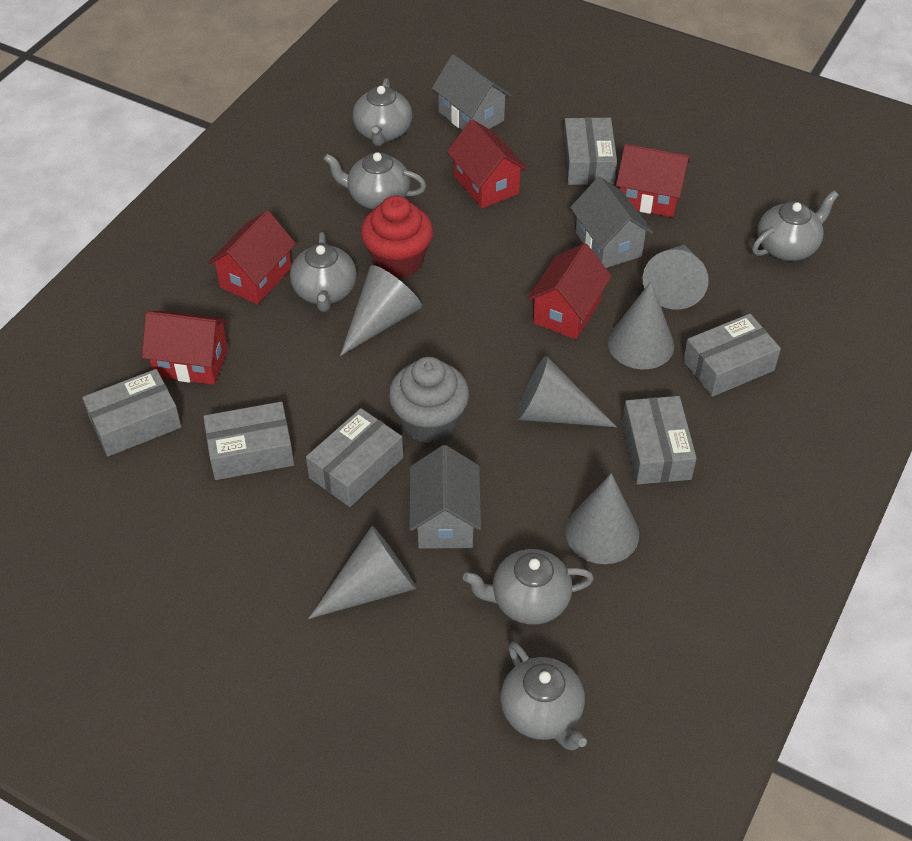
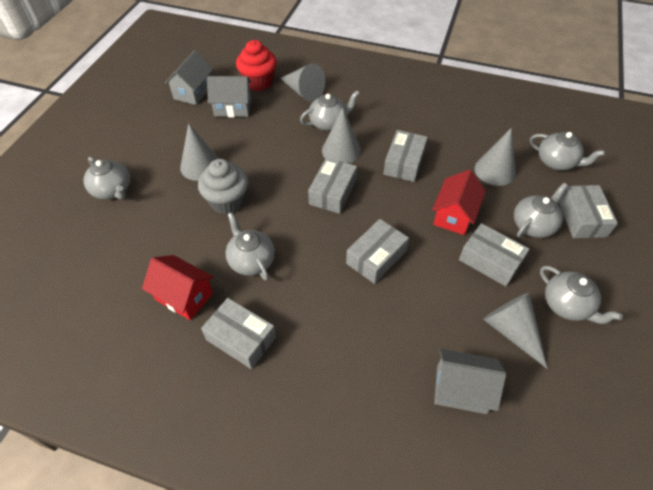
grey cone: [308,526,417,619] [340,265,422,356] [516,356,617,427] [565,473,639,564] [608,281,674,369] [642,244,709,310] = 6 -> [180,123,219,181] [280,64,326,102] [322,108,361,164] [474,128,516,186] [483,293,548,369] = 5
red house: [142,311,229,385] [208,211,296,304] [447,119,528,208] [527,243,612,339] [616,144,690,217] = 5 -> [142,255,214,320] [432,170,486,235] = 2

